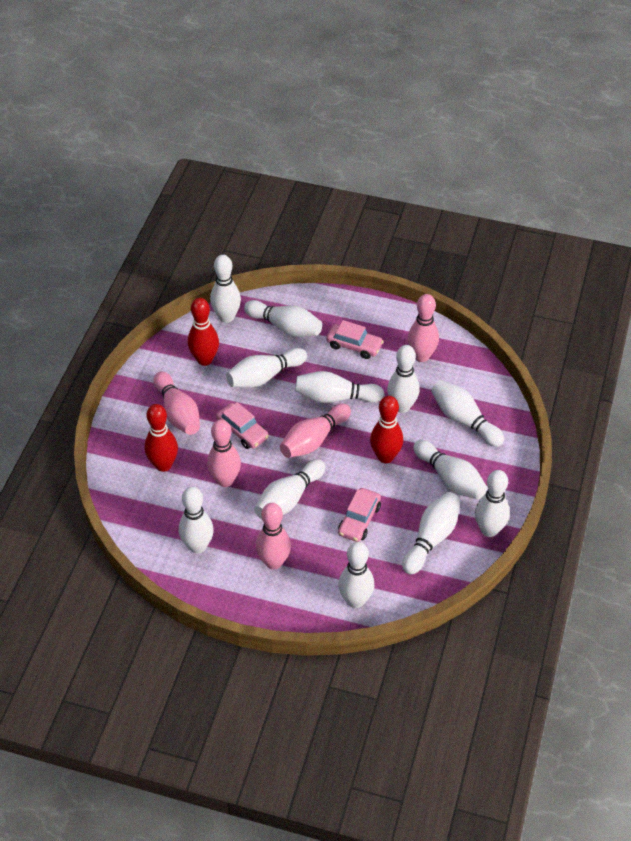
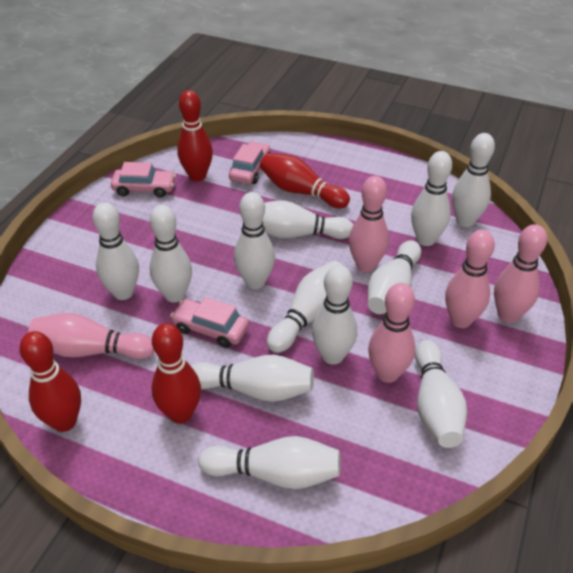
red bowling pin: [144,404,178,472] [188,298,219,366] [370,396,403,463] = 3 -> [19,331,81,432] [152,323,201,424] [177,90,213,181] [260,153,350,208] = 4

